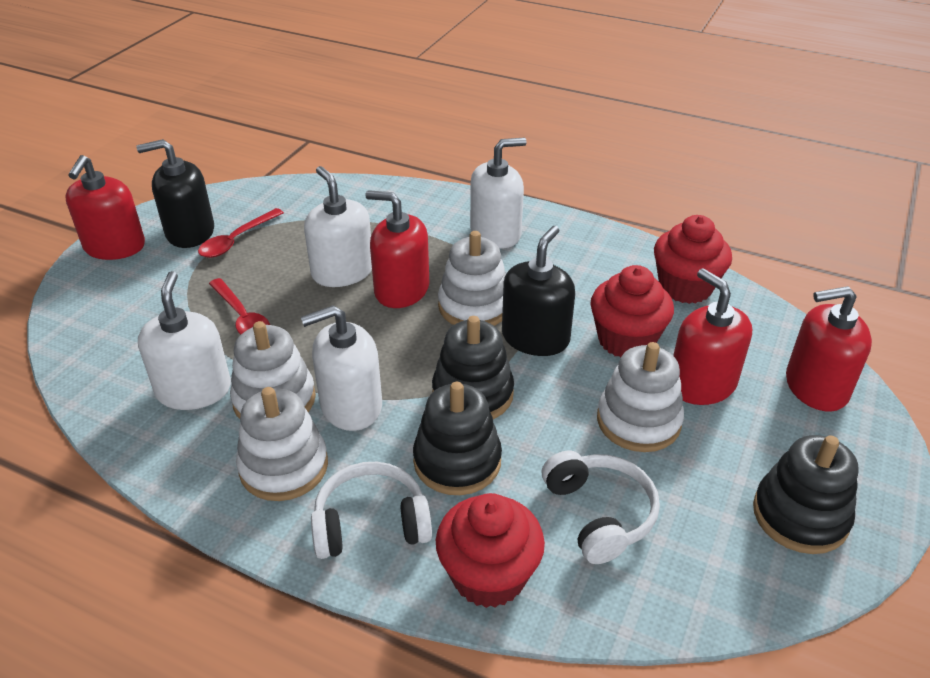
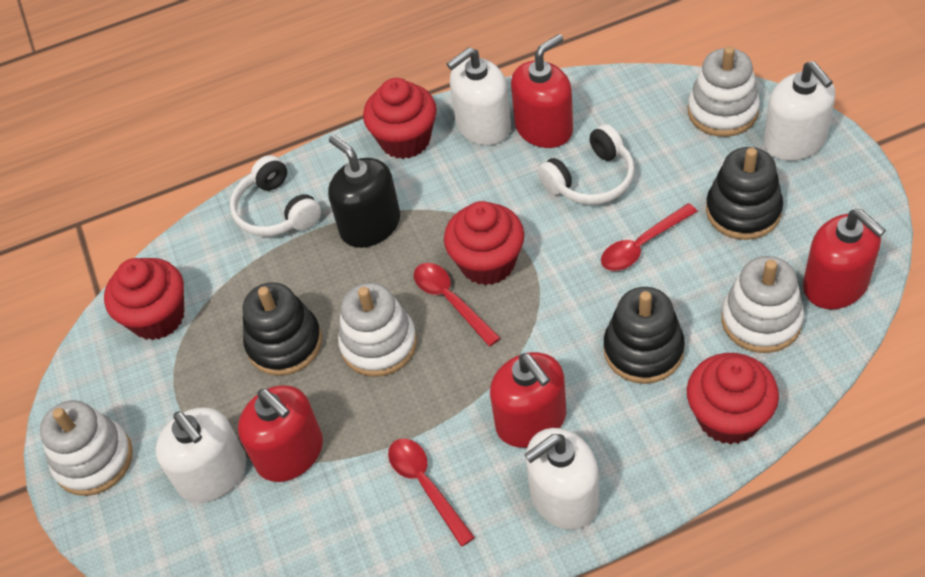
black soap dispenser: [136,139,214,248] [502,226,575,356] = 2 -> [328,135,400,248] = 1
red cupcake: [436,493,545,608] [590,265,674,357] [654,215,732,304] = 3 -> [104,258,184,340] [363,78,437,159] [444,201,524,285] [687,353,779,445] = 4
red spoon: [198,208,284,258] [209,278,270,334] = 2 -> [388,439,475,547] [414,263,500,346] [601,203,698,271] = 3

